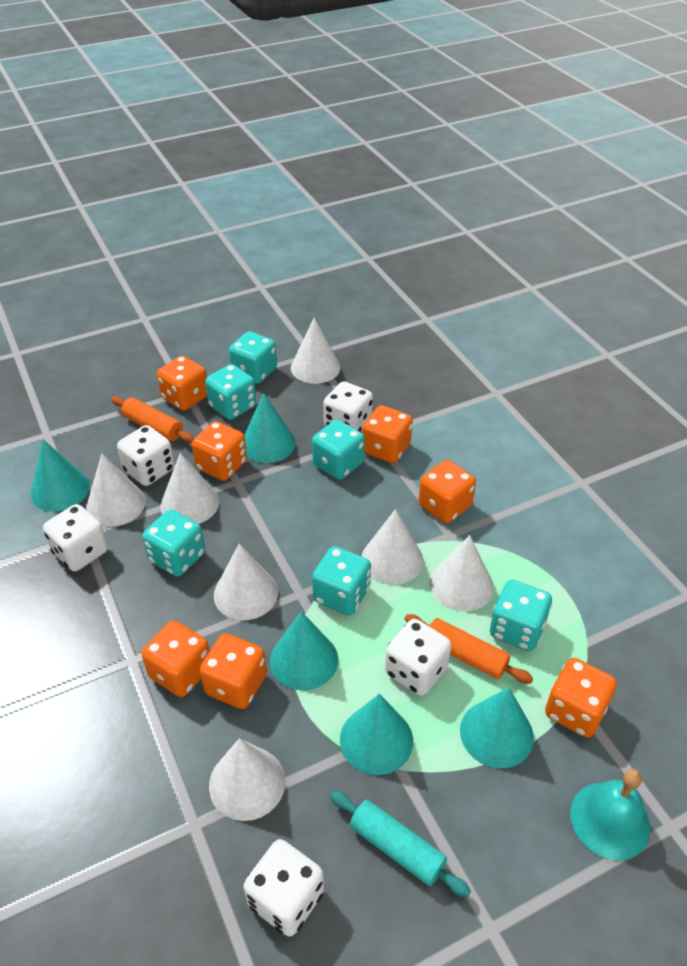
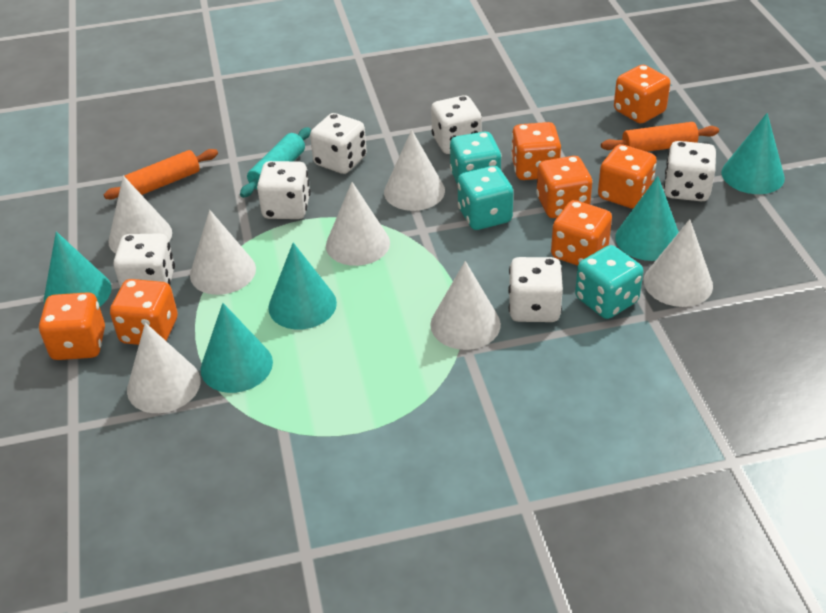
turquoise bell: [570,769,651,860] = 1 -> none = 0
turquoise dice: [142,510,205,577] [205,364,256,420] [229,331,277,384] [312,420,365,480] [312,546,371,615] [490,580,552,651] = 6 -> [450,132,502,185] [457,166,513,230] [575,245,644,319] = 3
white dice: [43,504,108,571] [117,425,175,486] [244,839,324,936] [323,381,373,432] [385,619,451,696] = 5 -> [114,234,175,288] [257,161,311,219] [310,113,367,174] [431,95,482,154] [508,257,563,322] [664,141,716,201] = 6

